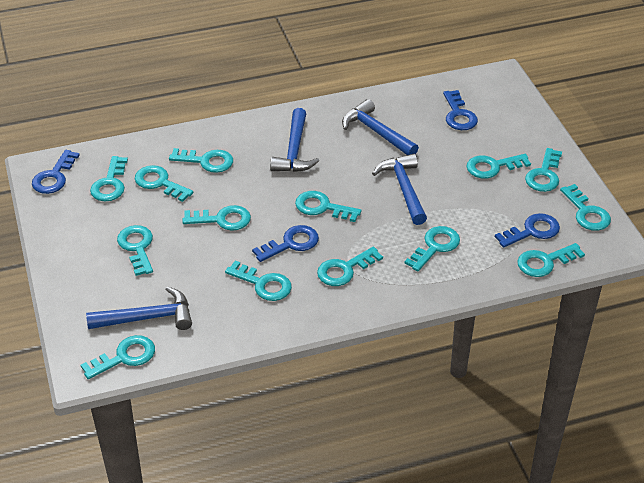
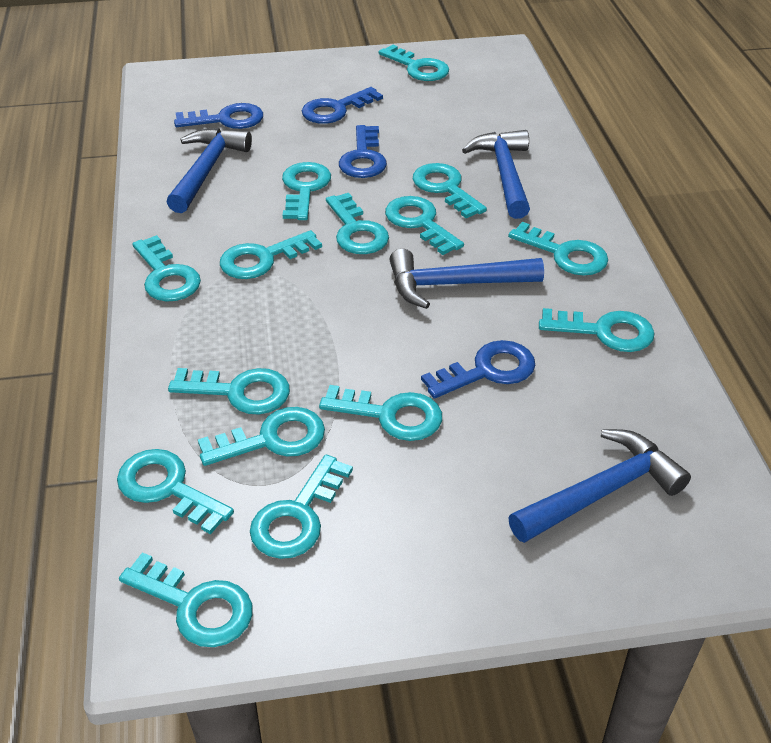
turquoise key: [81,335,155,379] [90,156,128,201] [117,225,153,276] [135,165,194,202] [169,148,233,173] [182,205,251,231] [225,260,292,301] [295,191,362,222] [317,247,383,286] [404,226,460,271] [466,154,531,179] [517,243,585,277] [525,148,562,192] [560,184,611,231] = 14 -> [117,449,234,534] [119,552,252,647] [132,235,201,302] [168,368,290,414] [198,407,325,466] [220,230,322,279] [250,455,353,559] [282,162,331,220] [319,385,442,441] [326,193,389,254] [379,45,449,81] [385,196,464,255] [413,163,487,218] [508,222,608,276] [539,308,655,352] = 15

